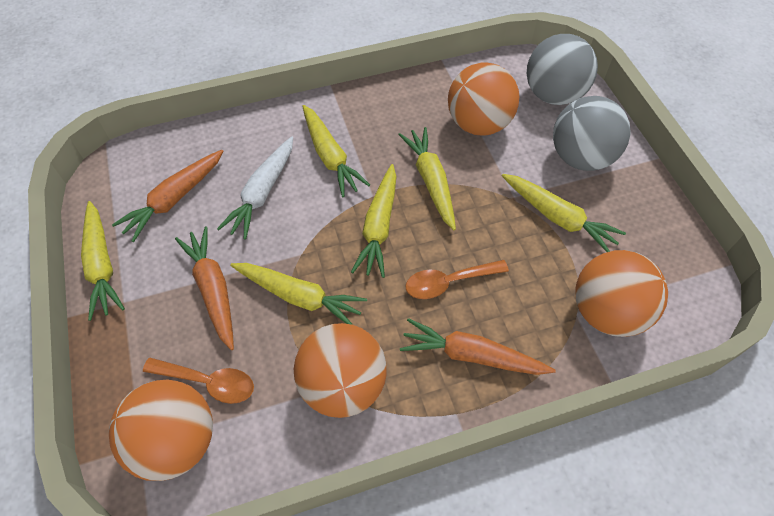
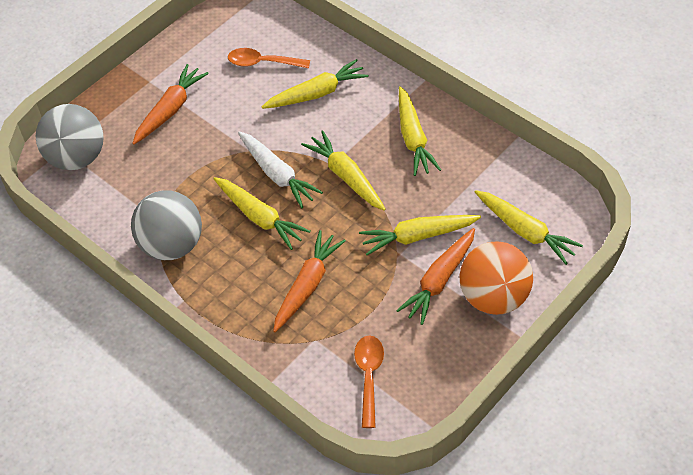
orange ball: [109,379,213,481] [294,323,387,418] [448,62,520,136] [575,250,668,337] = 4 -> [460,241,533,315] = 1

